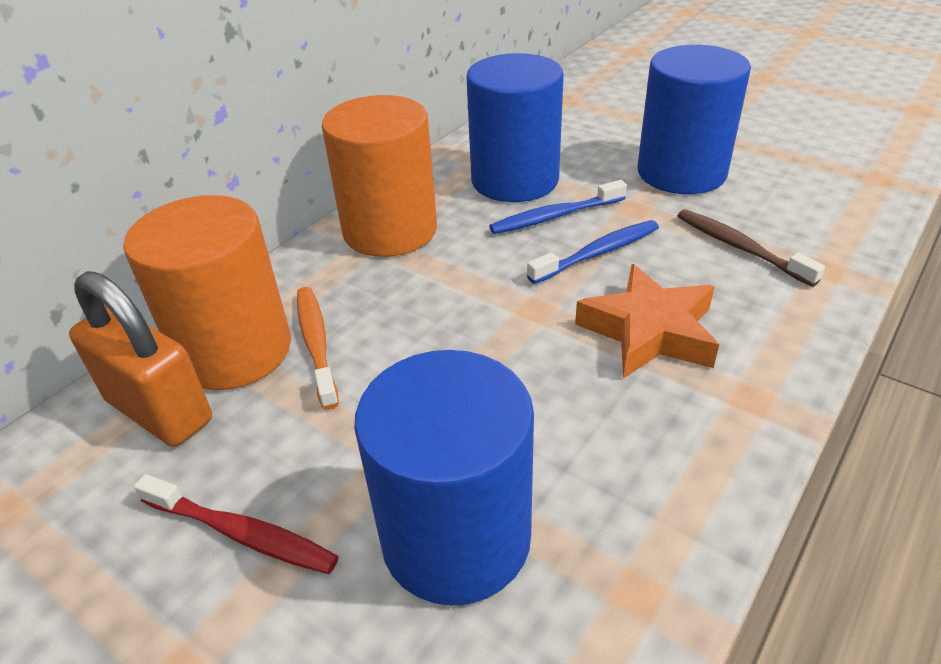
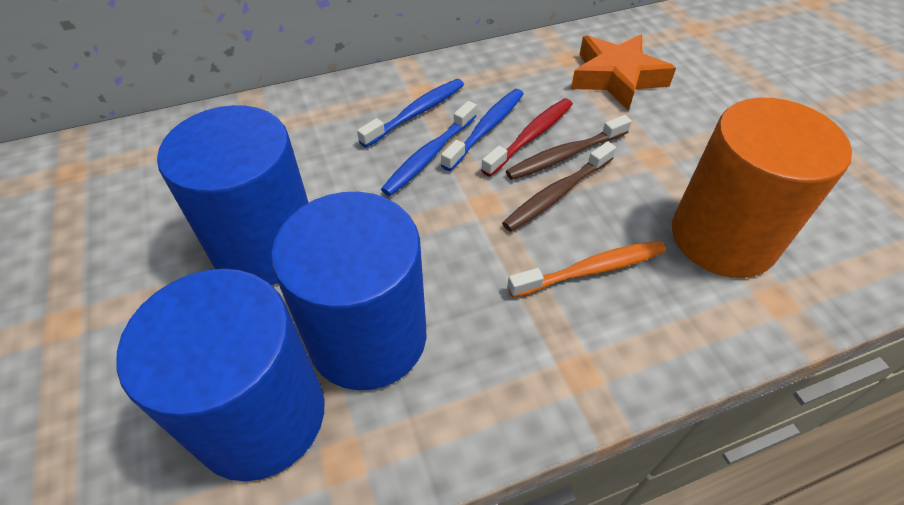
blue toothbrush: [489,180,627,234] [527,220,659,284] = 2 -> [357,79,464,147] [381,101,476,196] [441,89,524,171] = 3
brown toothbrush: [677,209,825,287] = 1 -> [502,142,616,232] [506,115,632,180] = 2
orange cylinder: [123,195,291,390] [322,95,437,257] = 2 -> [672,98,852,278] = 1
orange padlock: [69,271,212,447] = 1 -> none = 0

